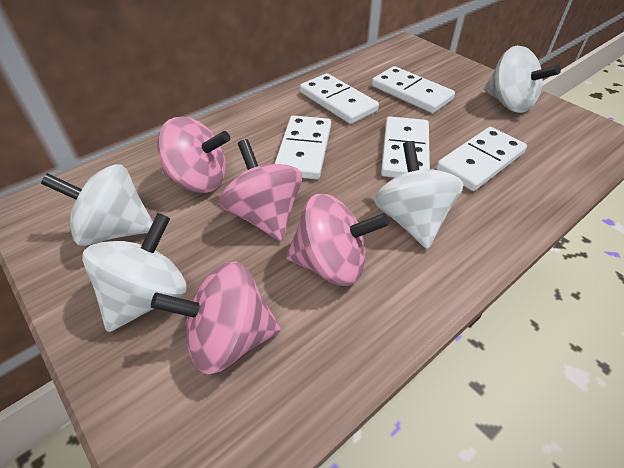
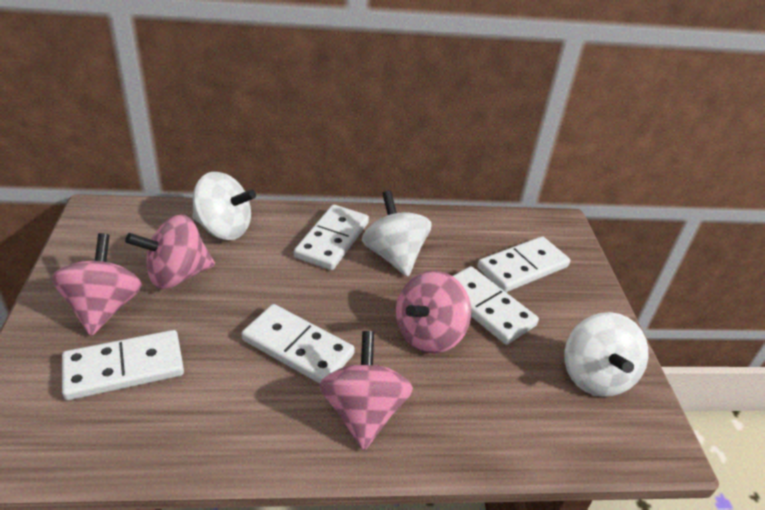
white spinning top: [41,164,153,246] [82,213,187,332] [374,141,464,249] [484,46,561,113] = 4 -> [192,172,256,240] [362,191,432,277] [564,312,648,397] = 3

